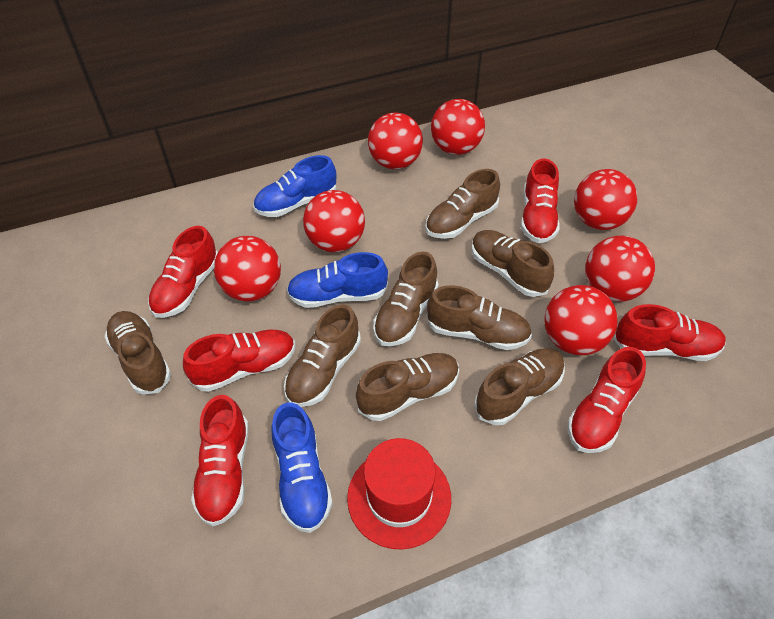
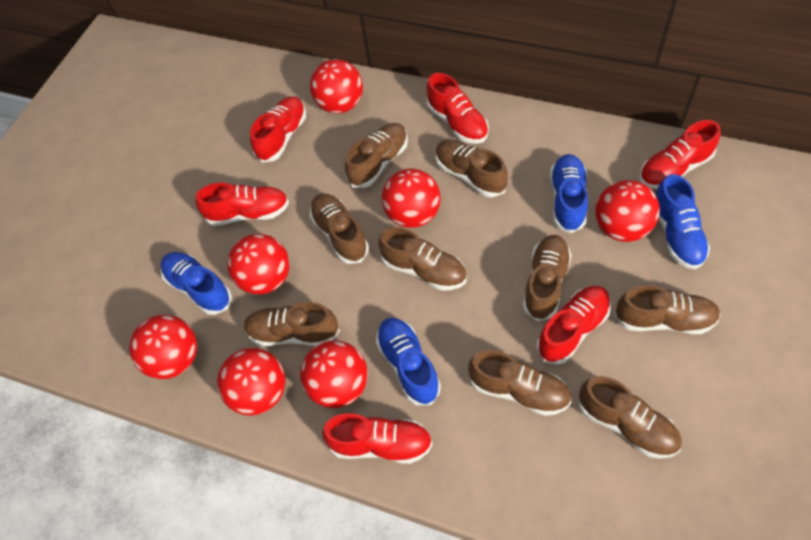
blue shoe: [253,155,336,217] [271,402,333,533] [287,252,388,308] = 3 -> [161,252,232,315] [376,317,441,405] [550,154,588,233] [655,174,710,269] = 4
brown shoe: [104,311,171,395] [284,305,361,407] [356,353,459,421] [373,251,438,346] [425,169,500,239] [427,285,532,350] [471,230,554,297] [474,348,565,425] = 8 -> [244,302,340,346] [309,194,369,264] [345,123,408,188] [378,227,467,291] [436,139,508,197] [468,350,571,416] [523,235,572,321] [579,376,682,459] [615,285,721,334] = 9
red hat: [347,438,451,550] = 1 -> none = 0

